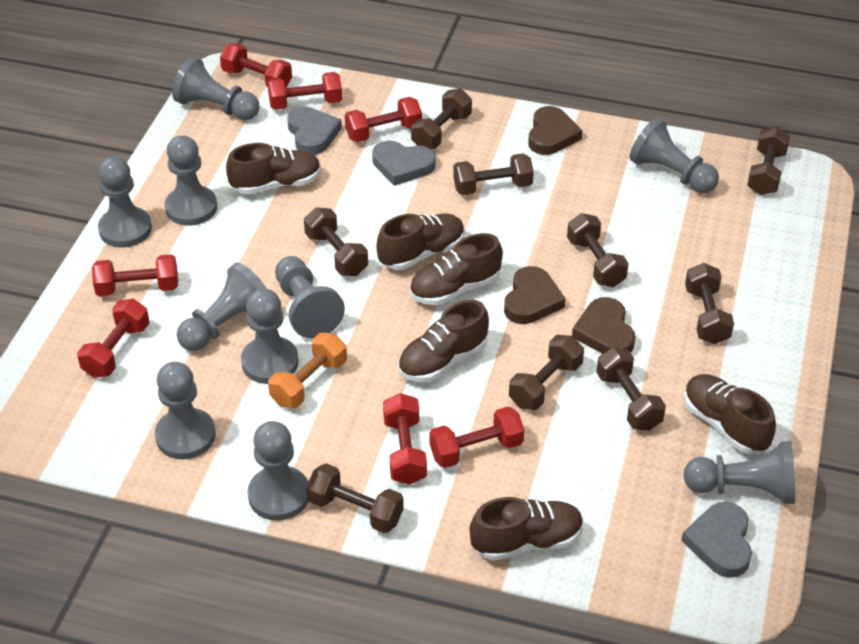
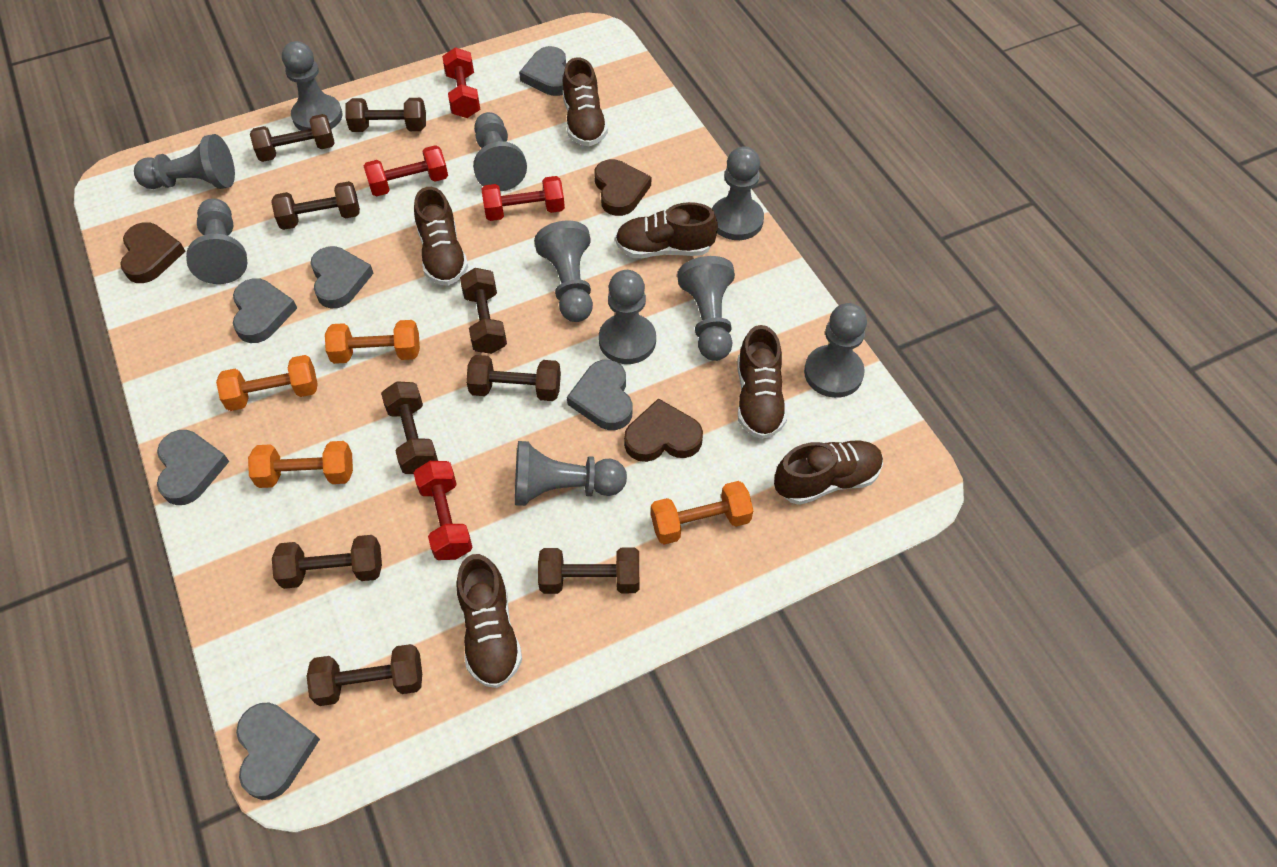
grey heart: [287,107,342,155] [372,141,436,186] [681,502,752,578] = 3 -> [157,430,229,505] [233,278,297,343] [236,703,320,800] [310,246,374,309] [519,46,566,96] [567,360,633,430] = 6
orange dumbbell: [268,333,347,408] = 1 -> [216,355,318,411] [248,441,353,488] [325,320,420,364] [651,481,753,545] = 4
red dumbbell: [77,298,149,378] [92,254,178,297] [220,43,292,88] [267,72,342,110] [345,97,422,142] [383,393,427,485] [430,407,524,468] = 7 -> [364,145,448,196] [414,461,473,560] [442,47,480,118] [481,176,565,221] = 4

